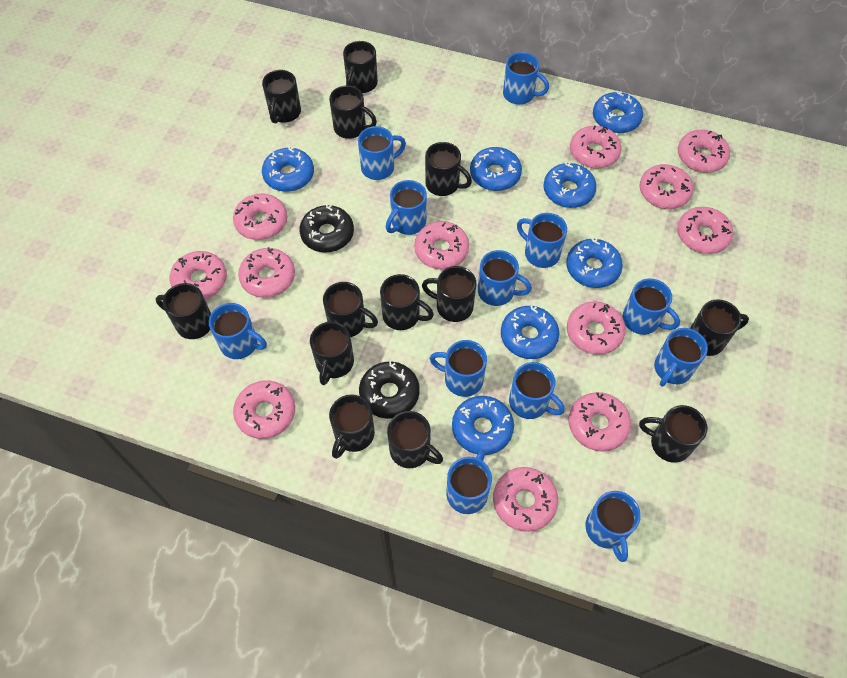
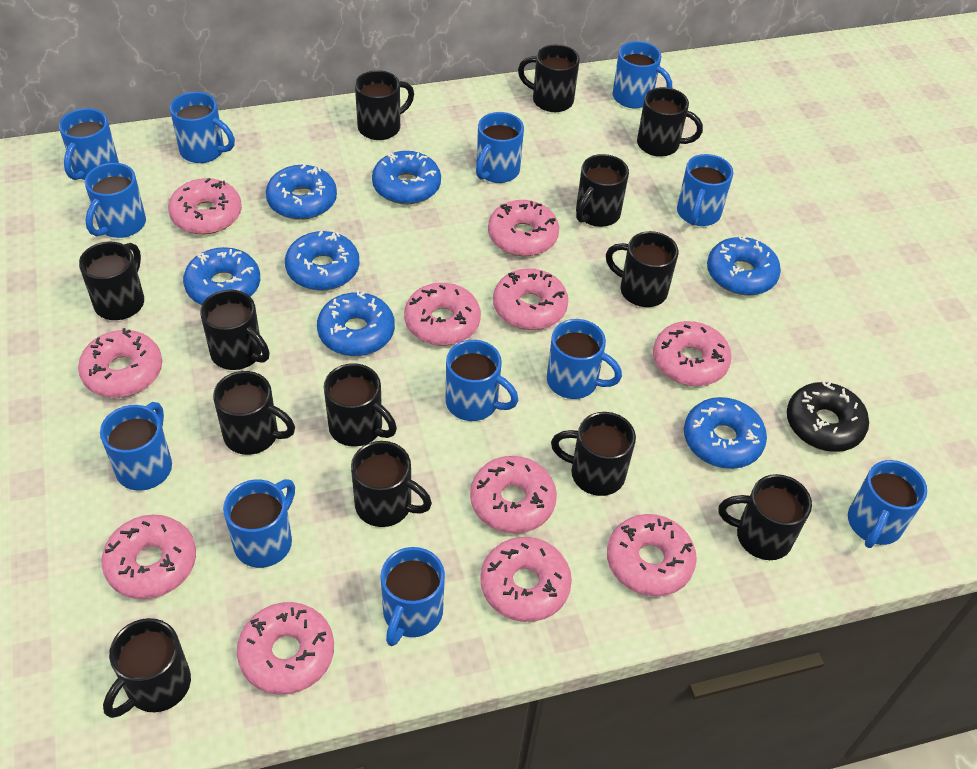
black donut: [299,204,354,253] [359,361,420,419] = 2 -> [787,381,869,452] = 1
pink donut: [170,251,227,299] [233,194,287,240] [233,380,295,439] [238,247,295,298] [414,221,469,269] [493,467,558,532] [567,301,626,355] [569,392,631,452] [570,126,622,168] [639,164,693,209] [677,207,733,254] [678,130,730,173] = 12 -> [78,328,162,398] [101,515,196,599] [168,178,242,234] [237,602,334,695] [404,283,481,345] [470,456,557,533] [480,537,572,622] [488,200,559,256] [493,269,568,330] [607,514,697,596] [653,321,732,386] = 11

